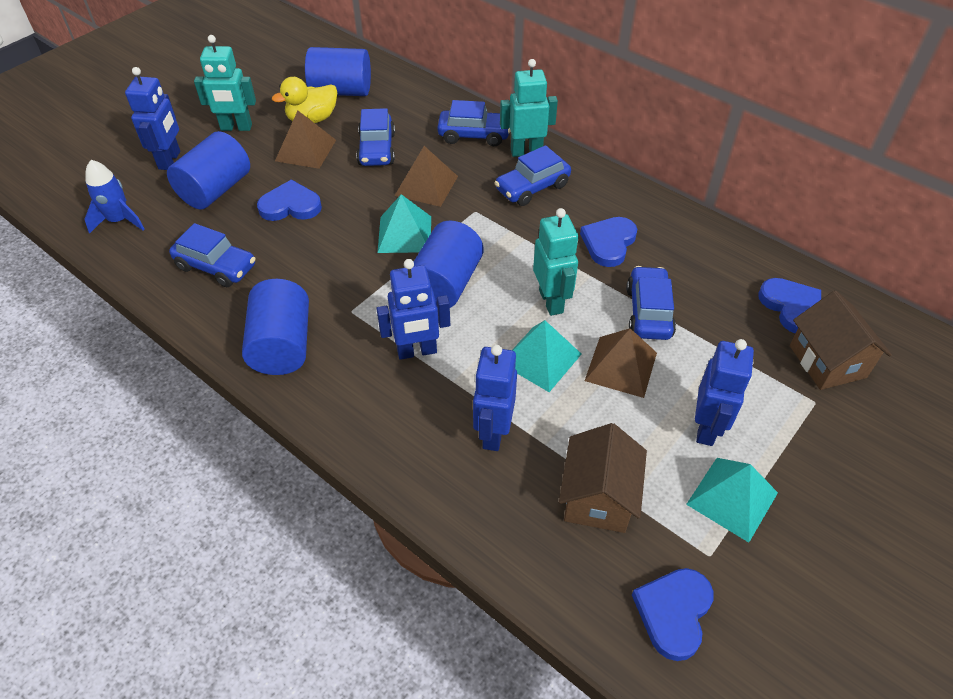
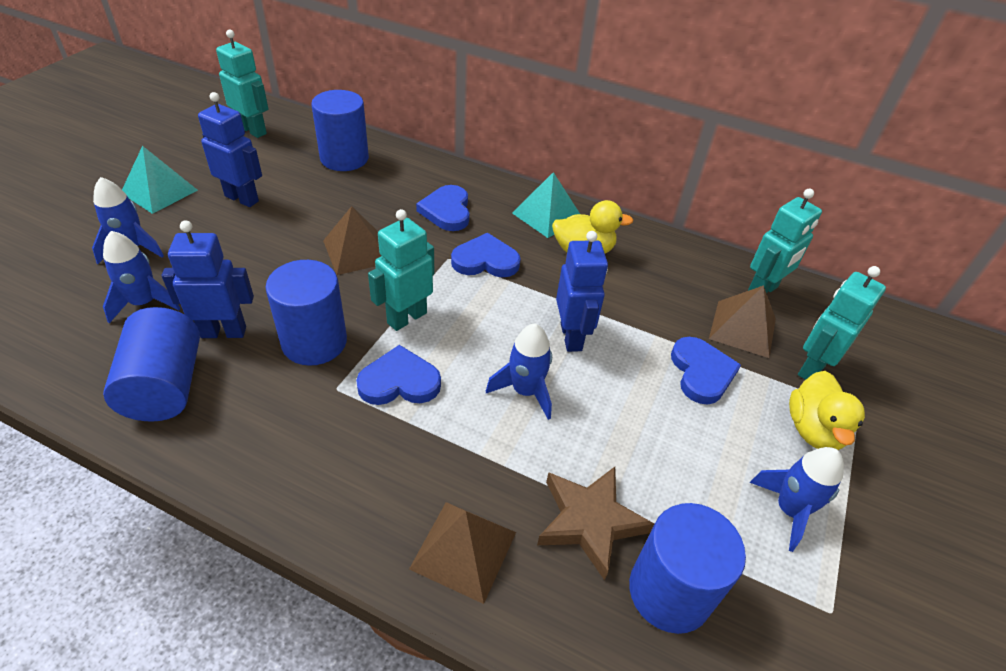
blue car: [169,223,255,287] [356,108,395,166] [437,100,511,146] [495,145,571,206] [626,266,676,340] = 5 -> none = 0
blue robot: [125,67,180,170] [376,259,450,360] [473,345,517,451] [695,339,754,446] = 4 -> [162,220,254,338] [198,92,262,207] [556,231,608,352] = 3
blue rocket: [84,160,145,234] = 1 -> [92,177,164,264] [103,231,181,323] [486,324,552,420] [749,447,844,552] = 4
brown house: [559,423,647,533] [790,291,892,390] = 2 -> none = 0
brown star: none = 0 -> [537,467,654,581] = 1
turquoise pyramid: [378,194,431,253] [512,320,581,392] [686,458,778,543] = 3 -> [122,146,198,214] [512,172,580,238] = 2
turquoise robot: [194,35,256,131] [500,59,558,157] [533,208,578,316] = 3 -> [216,30,269,138] [368,209,434,331] [748,189,822,293] [798,266,886,380] = 4
yellow duck: [272,77,337,123] = 1 -> [552,200,633,254] [789,371,865,450] = 2

